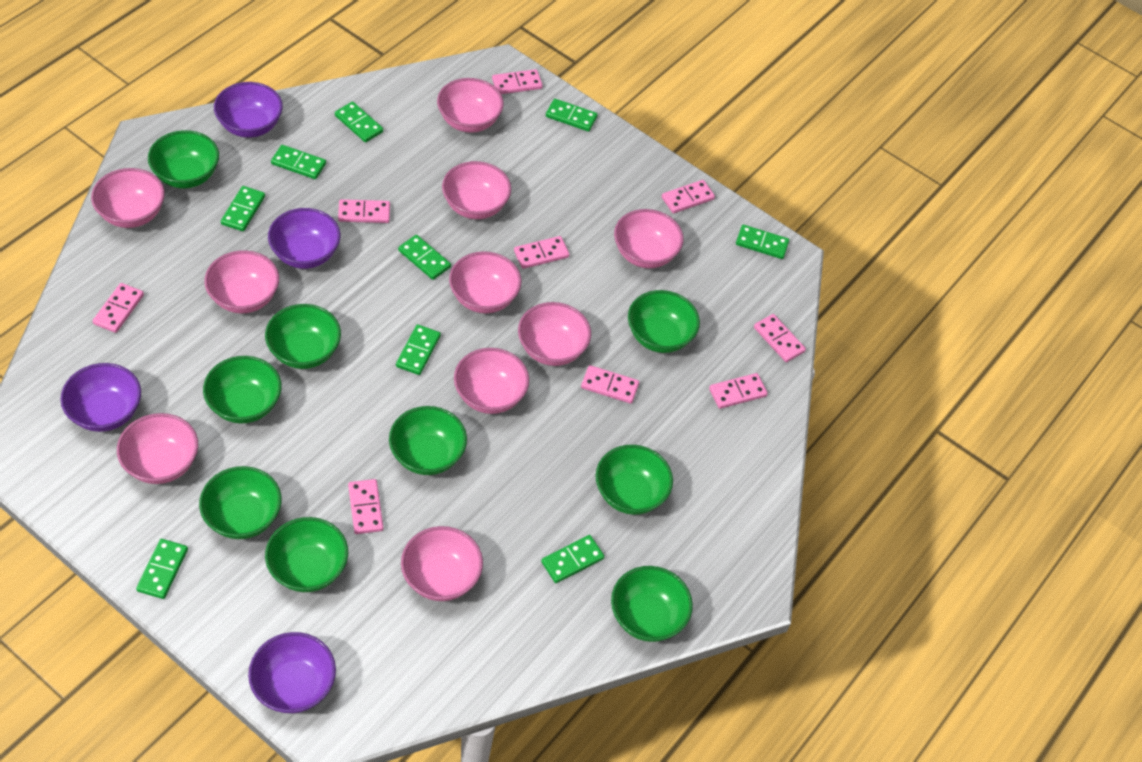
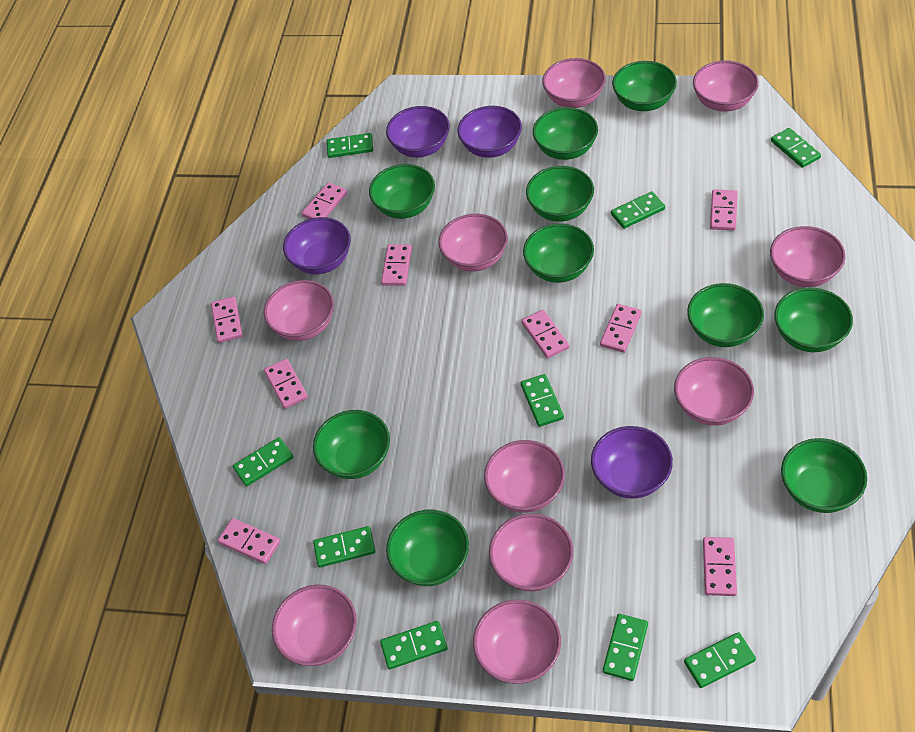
green bowl: [148,130,219,188] [199,466,282,539] [203,356,282,423] [265,304,341,369] [265,517,348,592] [389,406,467,475] [595,445,673,515] [611,566,693,642] [628,290,700,353] = 9 -> [313,410,390,479] [369,164,435,219] [386,510,469,586] [523,223,594,283] [526,166,594,222] [533,107,598,160] [612,61,677,111] [687,283,764,347] [774,287,853,352] [781,438,867,513] = 10

